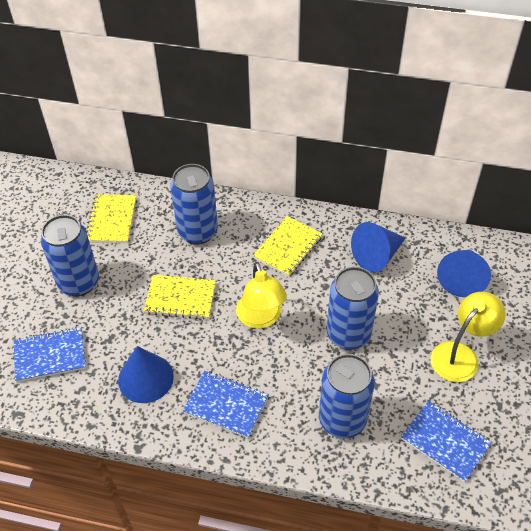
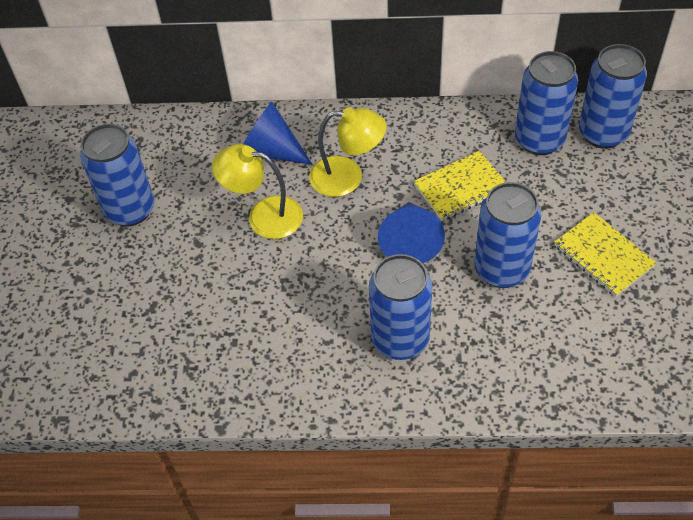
blue can: [41,215,99,296] [170,164,218,245] [319,354,375,439] [327,267,379,350] = 4 -> [80,124,154,227] [369,254,432,360] [474,182,541,288] [515,51,578,155] [579,44,647,149] = 5
blue cone: [118,346,174,403] [351,222,406,272] [437,249,491,297] = 3 -> [243,102,313,165] [378,202,445,264] = 2
blue notebook: [14,327,86,382] [183,371,268,438] [401,401,492,482] = 3 -> none = 0
yellow notebook: [86,194,136,243] [144,275,216,320] [253,216,323,277] = 3 -> [413,151,506,221] [554,212,657,297] = 2

